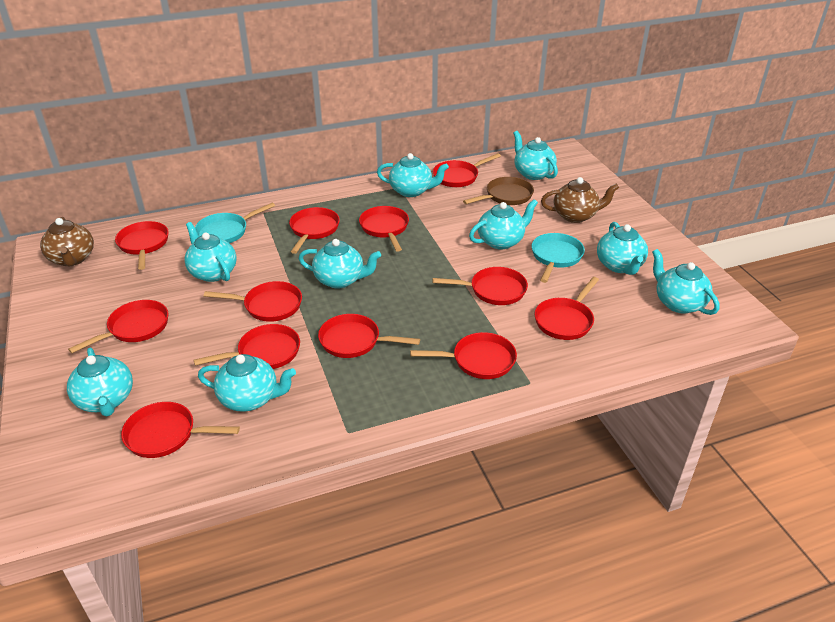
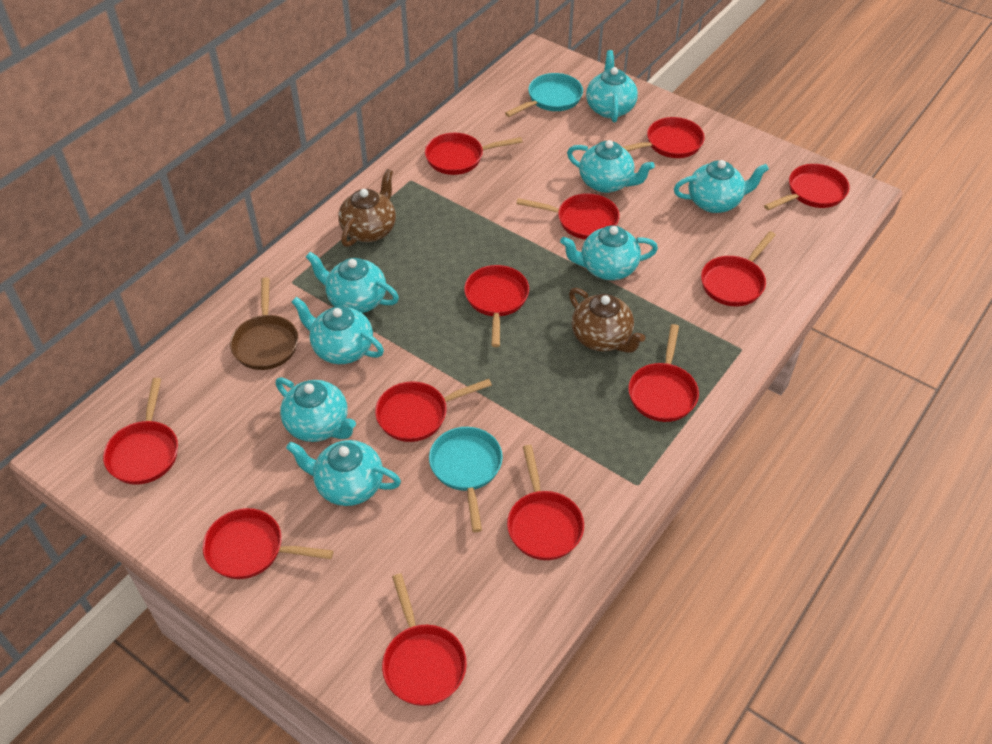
turquoise teapot: [67,348,133,416] [184,222,237,282] [198,354,296,412] [299,239,381,289] [377,153,449,197] [469,199,538,249] [513,131,558,180] [597,222,648,275] [652,249,720,315] = 9 -> [275,377,356,442] [286,440,401,506] [292,297,384,364] [306,252,399,313] [560,225,658,280] [567,140,655,193] [586,50,638,122] [674,160,769,213] = 8

